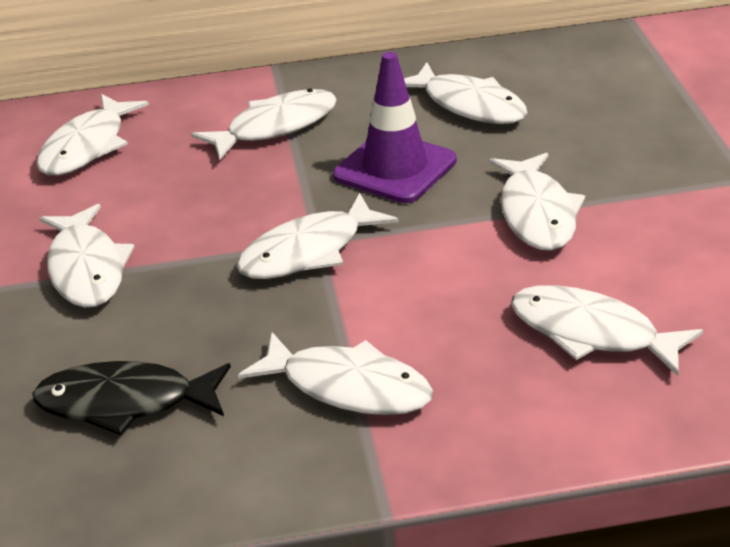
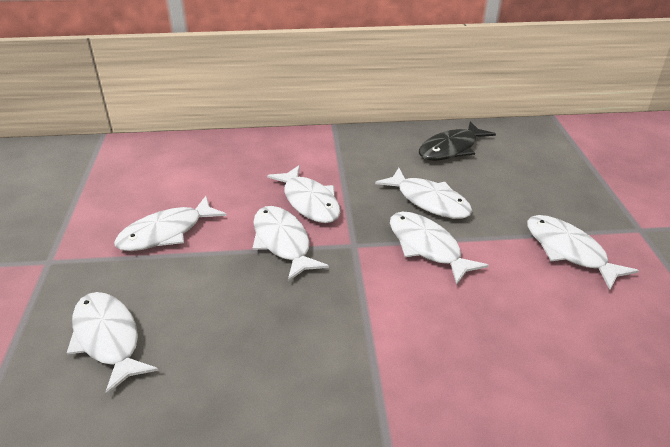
purple traffic cone: [333,52,457,203] = 1 -> none = 0
white fish: [36,94,149,176] [39,204,134,307] [191,89,337,160] [237,193,399,279] [238,332,433,415] [404,62,527,124] [489,153,585,251] [511,285,703,376] = 8 -> [67,292,159,395] [114,196,226,251] [253,206,329,281] [267,165,340,223] [375,168,473,219] [390,212,489,285] [527,215,639,290] = 7

